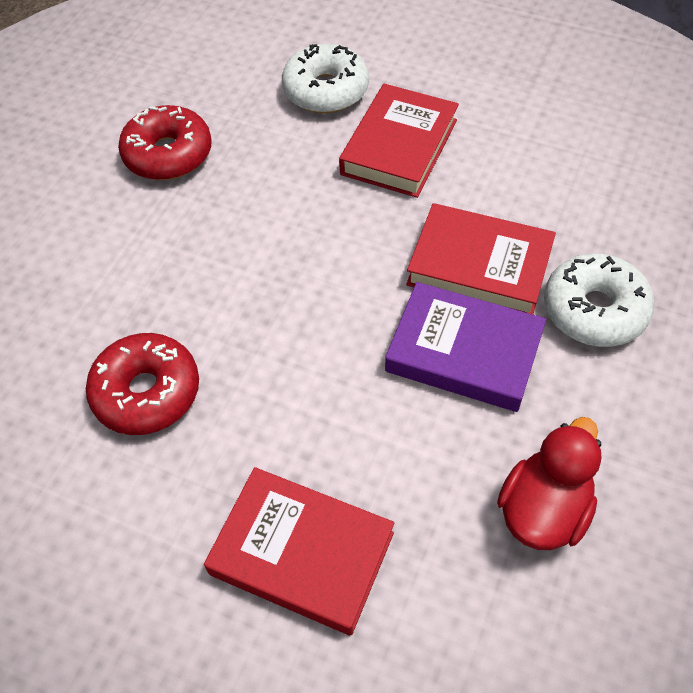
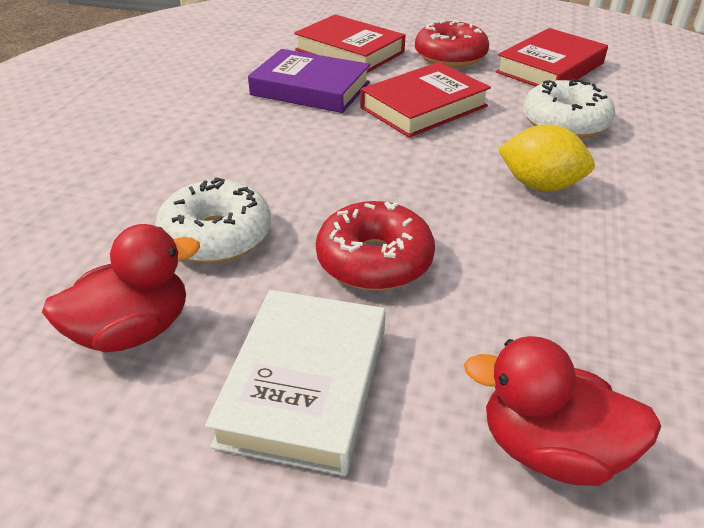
red duck: [497,417,602,550] = 1 -> [42,224,200,352] [464,336,661,486] = 2
white book: none = 0 -> [205,290,385,476] = 1
yellow lemon: none = 0 -> [498,124,595,191] = 1

